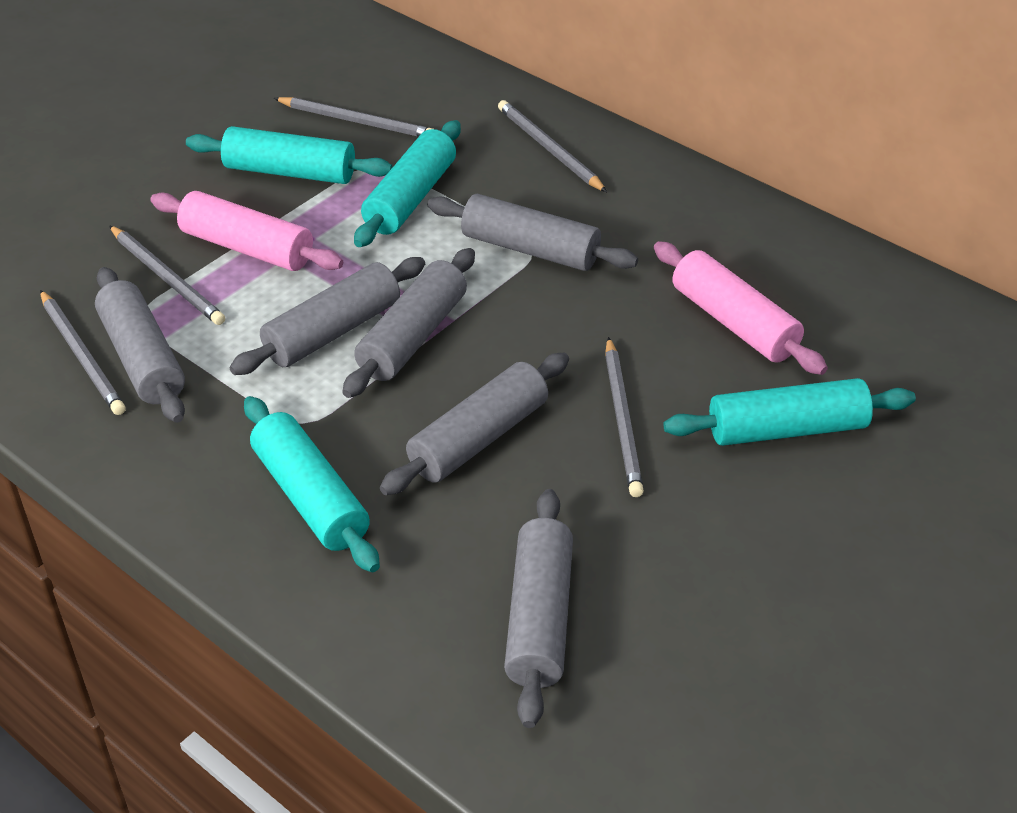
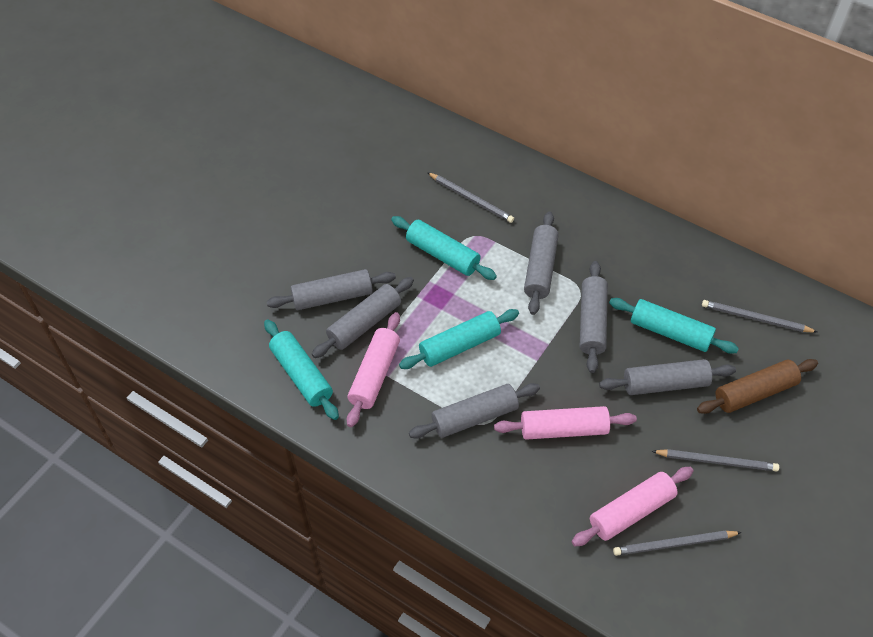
brown rolling pin: none = 0 -> [697,359,818,414] = 1
grey pencil: [40,290,126,415] [109,225,225,325] [274,97,433,137] [498,100,607,192] [605,337,644,497] = 5 -> [427,172,514,223] [613,530,742,556] [652,449,779,471] [702,300,817,333] = 4
pink rolling pin: [150,191,343,271] [654,241,828,375] = 2 -> [347,312,400,427] [494,406,637,440] [572,467,693,546] = 3

